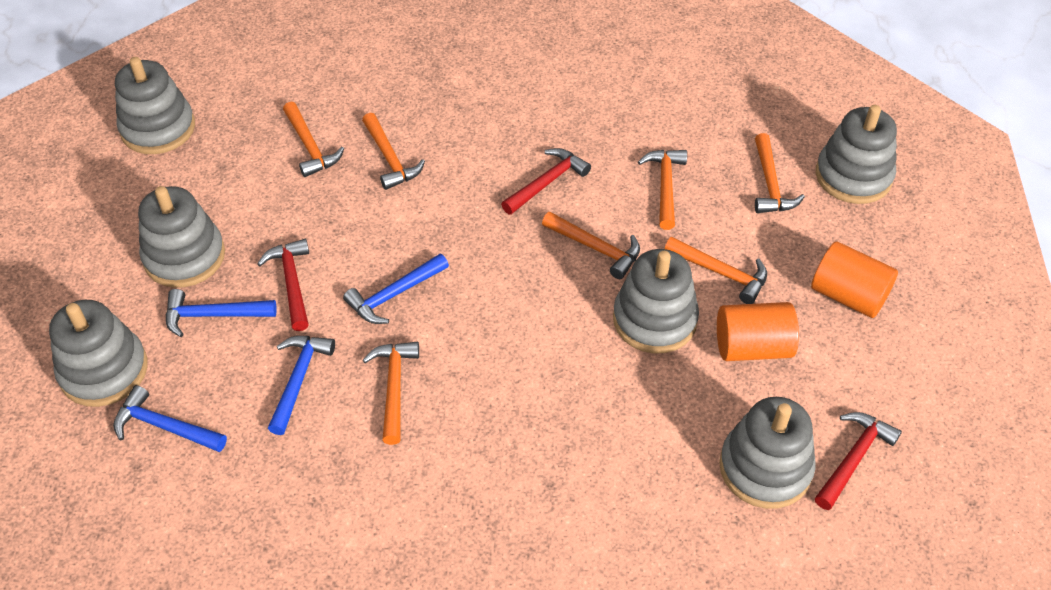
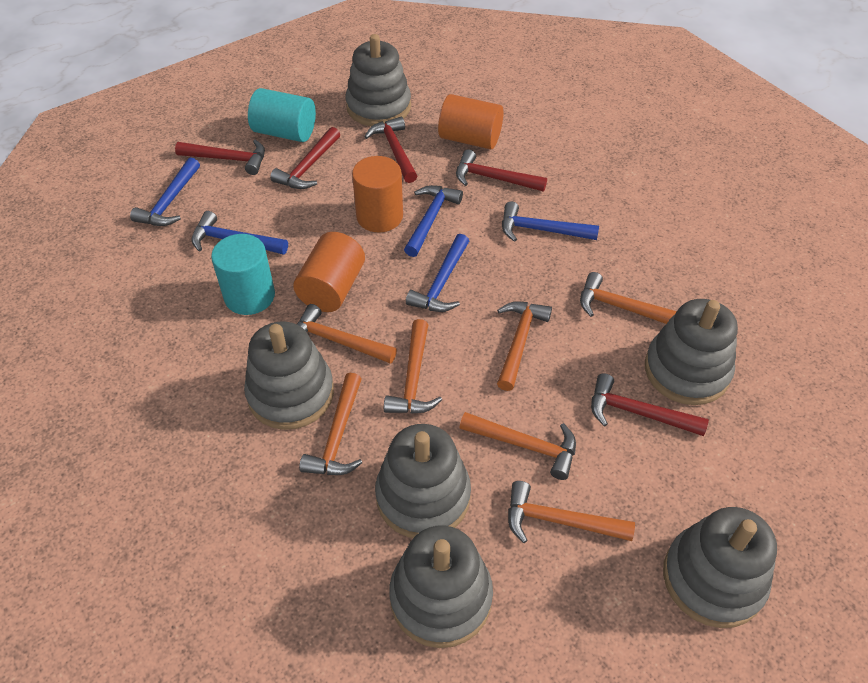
blue hammer: [113,385,227,452] [166,289,277,337] [268,336,335,435] [343,254,449,324] = 4 -> [130,157,200,226] [191,211,288,255] [404,185,463,257] [406,234,469,312] [502,201,599,242] = 5
orange cylinder: [717,302,799,361] [811,241,898,318] = 2 -> [293,232,365,312] [352,156,403,232] [438,94,503,149] = 3
red hammer: [257,239,309,331] [501,148,591,215] [815,412,902,510] = 3 -> [175,139,265,175] [270,127,340,189] [365,117,417,183] [456,149,547,192] [591,373,709,436] = 5
turquoise cylinder: none = 0 -> [211,234,275,315] [248,88,316,142] = 2

